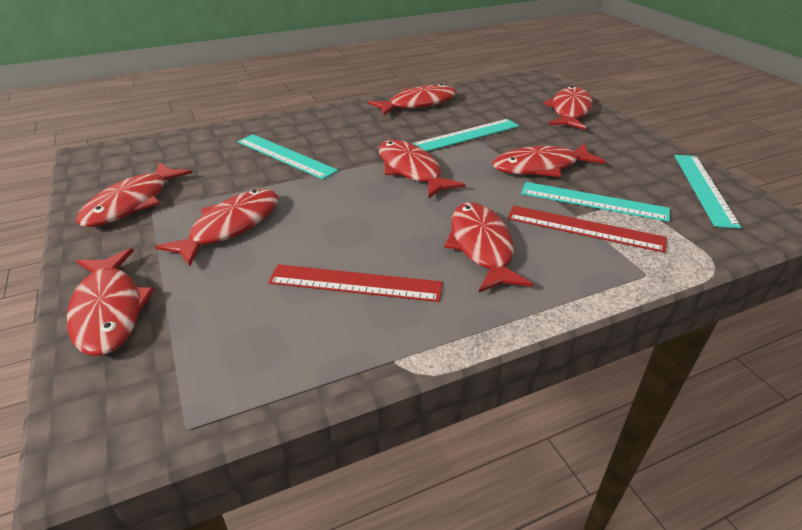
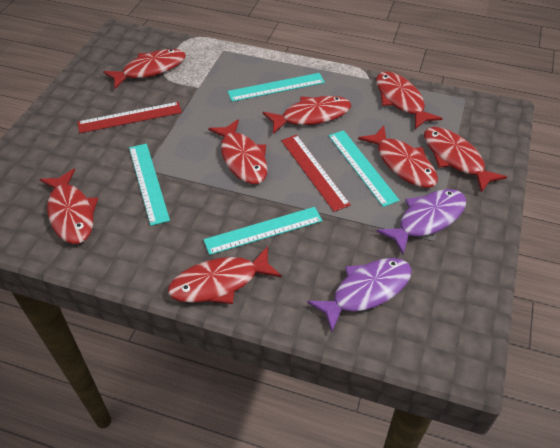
purple fish: none = 0 -> [307,258,412,332] [376,189,466,254] = 2

